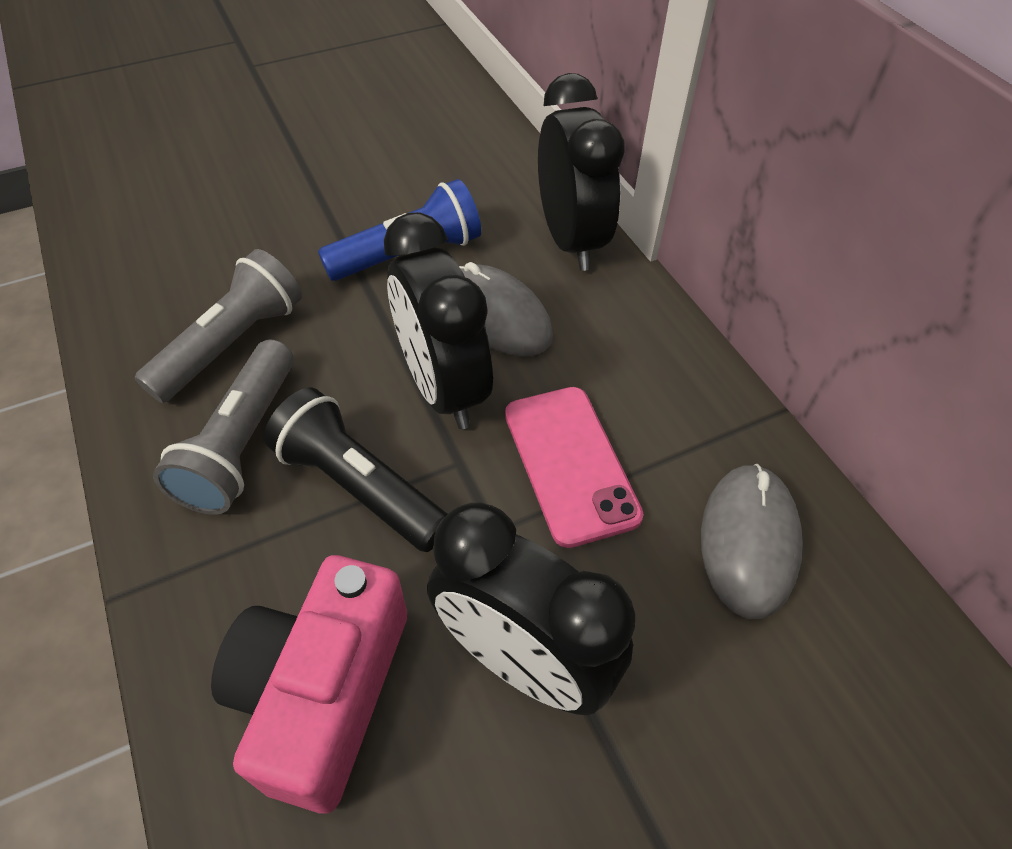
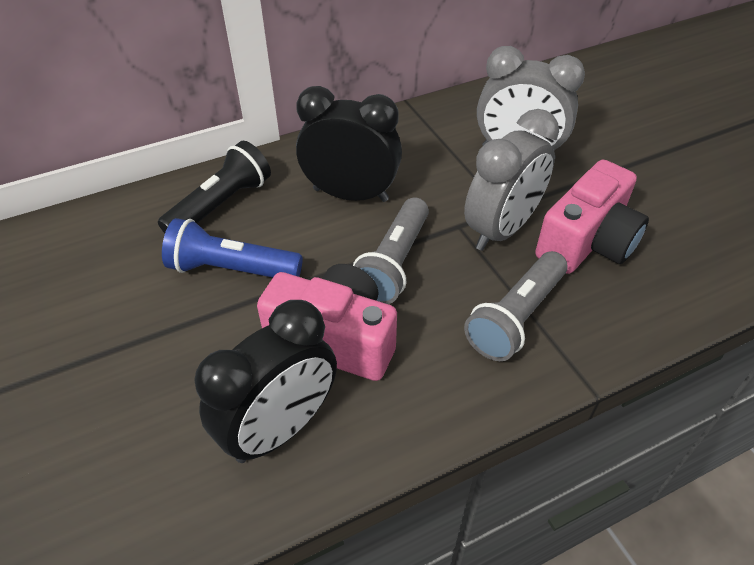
black clock: [384,212,493,429] [427,502,635,715] [538,73,625,271] = 3 -> [194,300,337,463] [296,86,402,202] = 2
grey clock: none = 0 -> [464,109,559,251] [477,46,585,158] = 2
grey mouse: [459,262,553,357] [701,464,803,619] = 2 -> none = 0
pink camera: [211,555,407,814] = 1 -> [257,264,397,381] [535,159,649,274] = 2
pink phone: [505,387,643,548] = 1 -> none = 0

